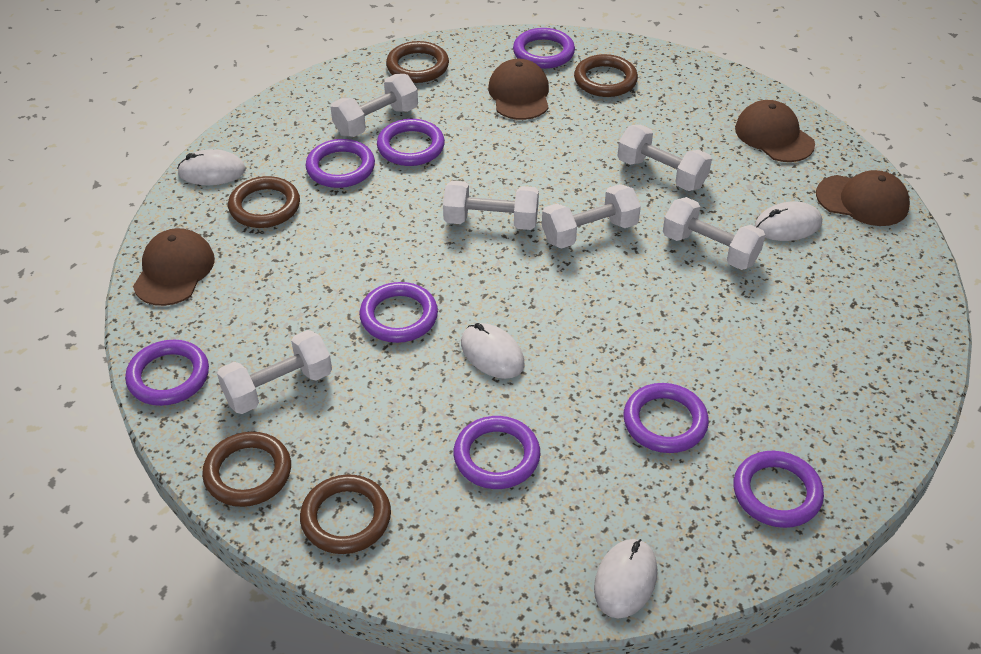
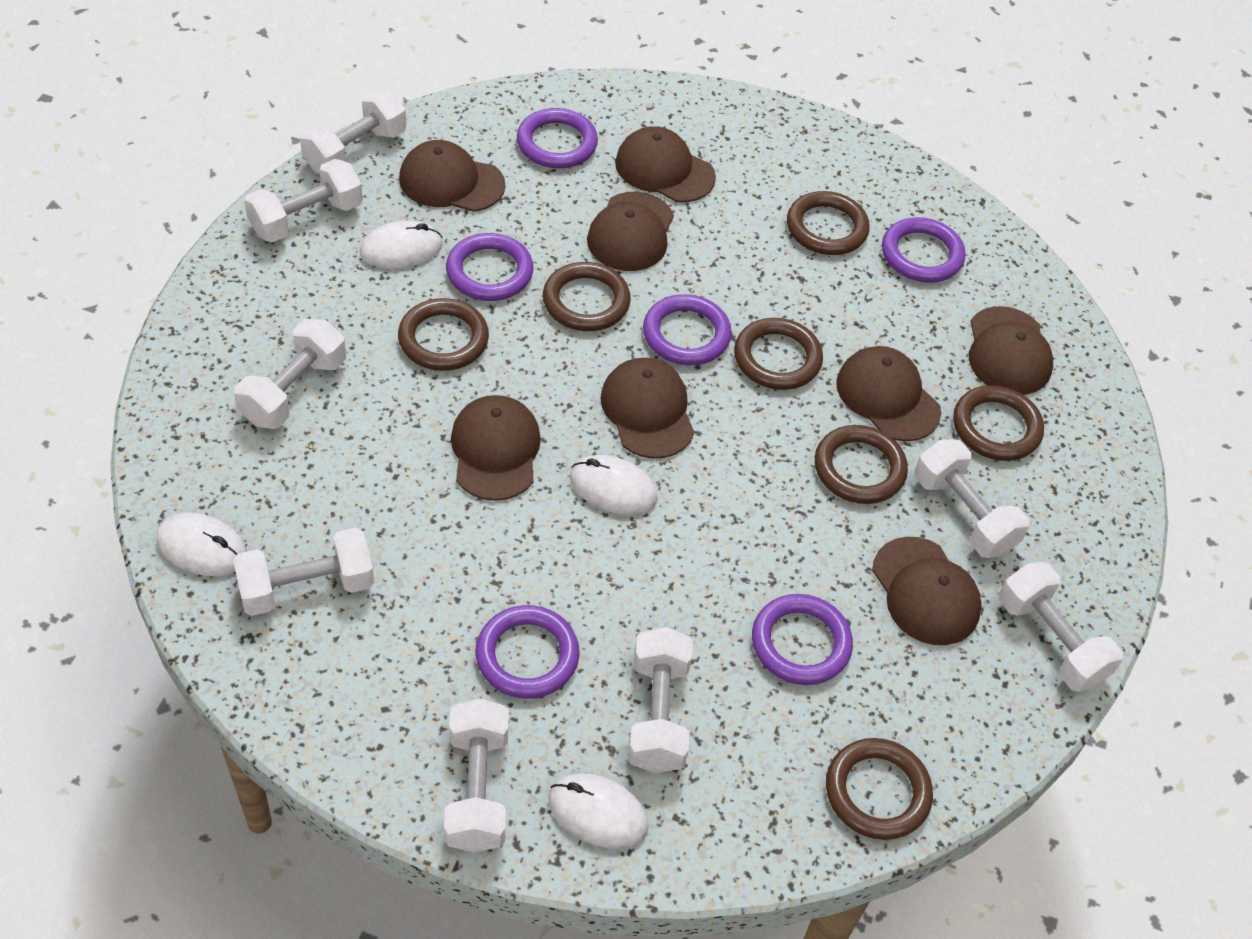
brown cap: [133,228,215,306] [488,59,549,120] [735,100,815,162] [816,170,910,226] = 4 -> [399,140,505,212] [451,395,541,501] [587,192,674,271] [600,358,694,459] [615,126,716,202] [836,346,941,442] [872,537,982,645] [969,306,1053,395] = 8
brown ring: [202,432,291,507] [228,176,300,228] [300,474,391,554] [386,41,449,83] [574,54,638,97] = 5 -> [398,298,489,371] [543,262,631,331] [734,318,823,390] [787,191,870,255] [815,425,908,504] [826,738,933,840] [953,385,1044,461] = 7
purple ring: [125,340,209,406] [306,139,375,188] [359,282,438,343] [377,119,445,166] [453,416,540,489] [513,28,575,69] [623,383,709,453] [733,451,824,528] = 8 -> [446,233,533,301] [476,605,580,699] [517,108,598,168] [643,294,732,365] [752,594,853,685] [882,217,966,283] = 6
white dumbbell: [217,330,332,414] [331,74,418,137] [443,181,539,230] [542,184,641,249] [618,124,712,191] [663,197,765,270] = 6 -> [233,528,374,616] [234,319,346,429] [244,159,363,242] [300,89,406,174] [444,698,509,853] [628,627,693,773] [914,439,1030,558] [999,562,1123,692] = 8

